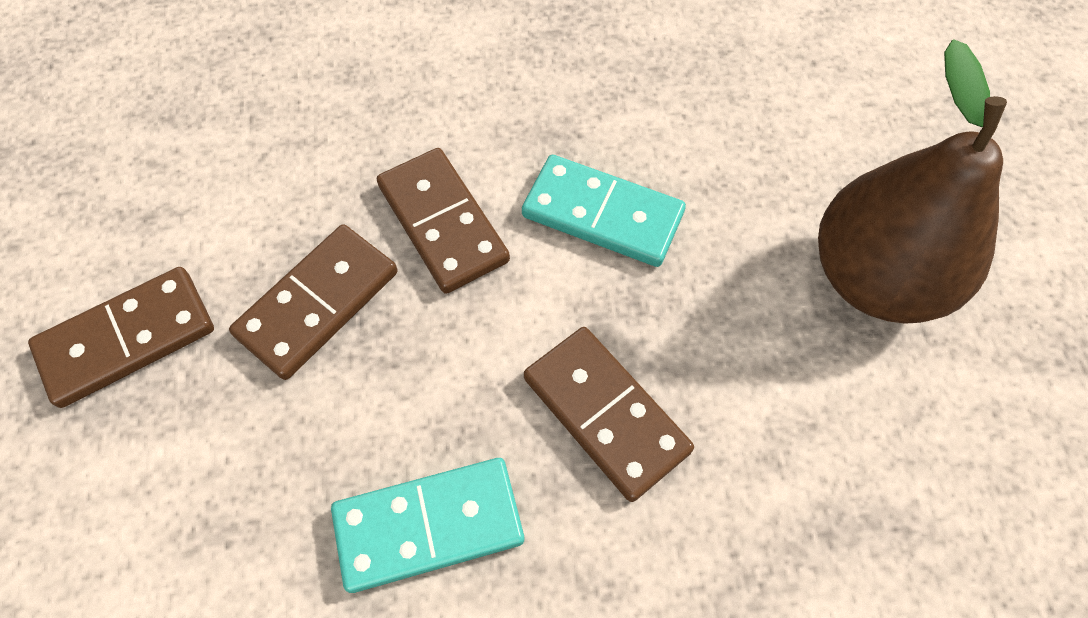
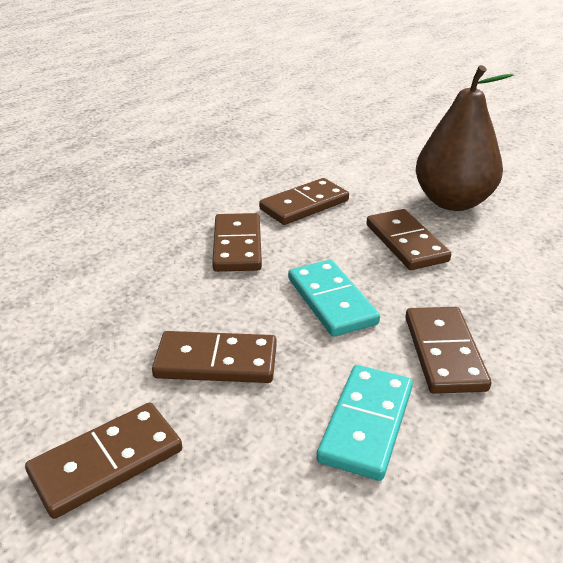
brown domino: [28,267,214,408] [229,224,397,380] [377,148,510,294] [524,327,694,502] = 4 -> [25,403,182,519] [152,331,277,383] [212,213,262,272] [259,178,349,225] [366,209,451,270] [405,307,491,394] = 6

